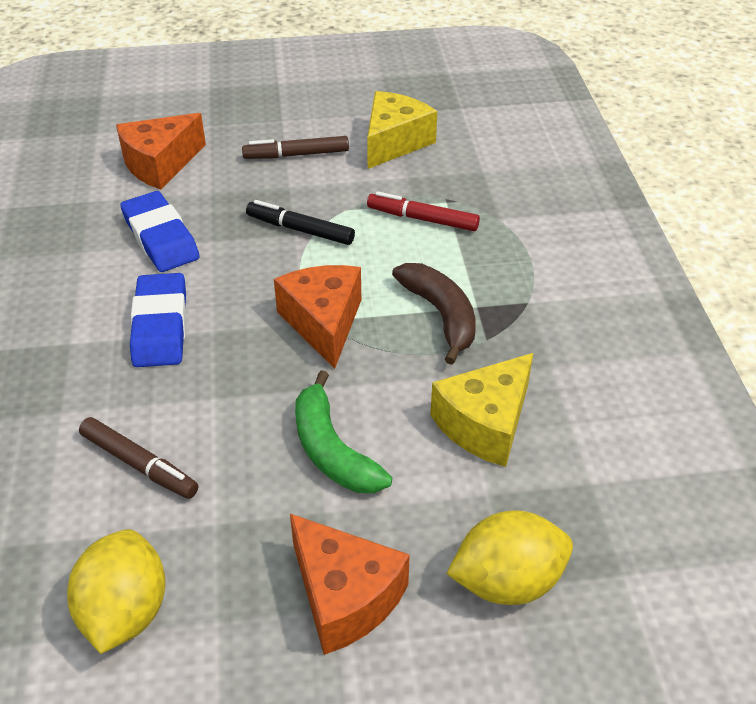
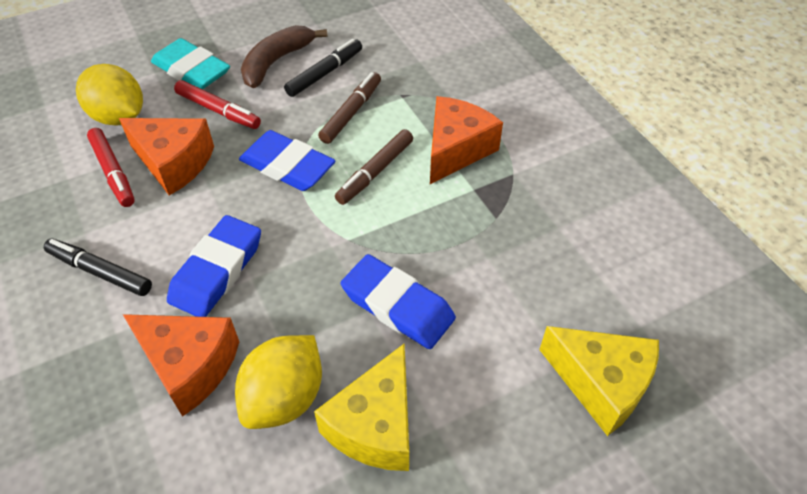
black marker: [246,200,355,245] = 1 -> [44,239,152,296] [284,39,362,97] = 2
blue eraser: [120,191,200,272] [130,273,186,367] = 2 -> [167,215,261,317] [239,130,336,191] [341,254,456,349] = 3
green banana: [295,370,392,493] = 1 -> none = 0
red marker: [367,191,480,231] = 1 -> [87,128,135,207] [174,80,261,129] = 2
turquoise eraser: none = 0 -> [151,38,230,90] = 1

